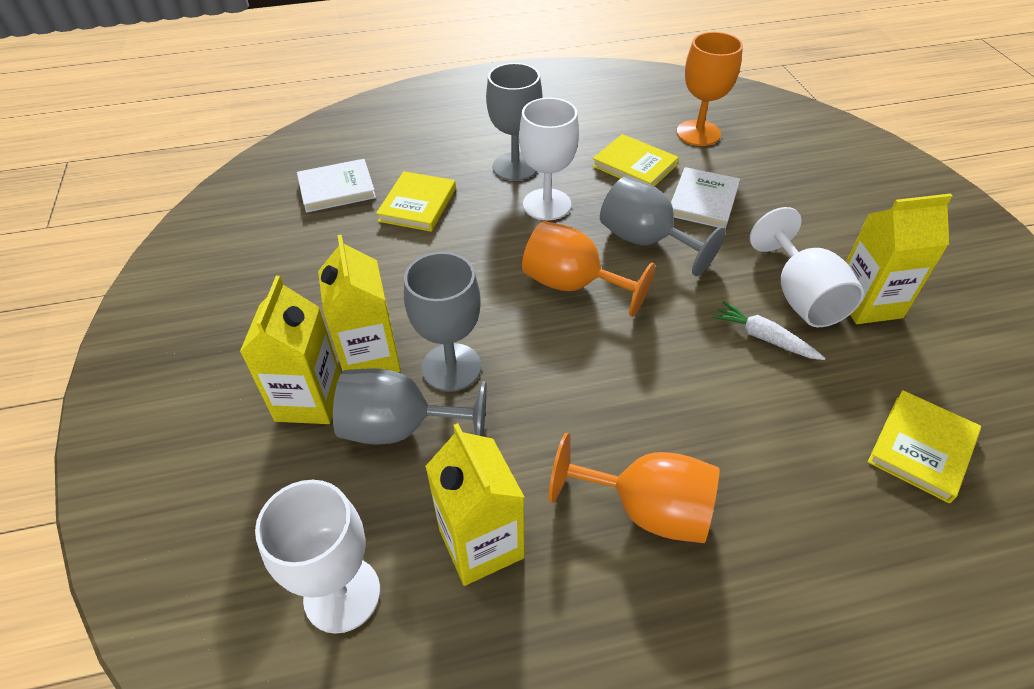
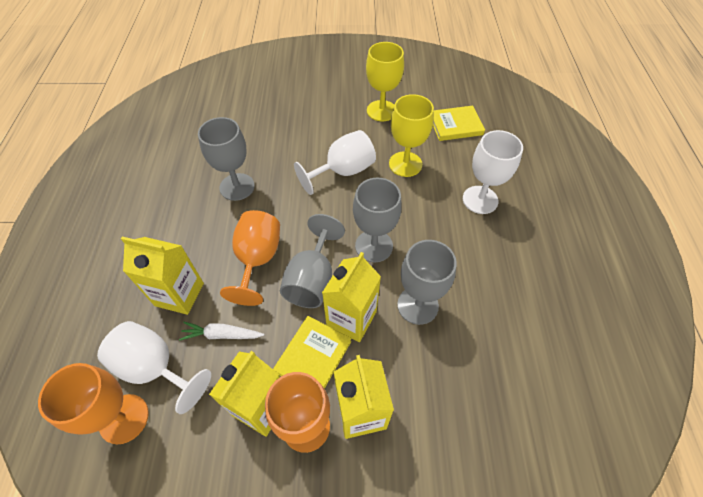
white book: [297,159,376,213] [671,167,740,229] = 2 -> none = 0
yellow book: [376,171,456,232] [592,134,679,187] [868,390,981,503] = 3 -> [273,316,351,389] [433,106,485,141] = 2
yellow goblet: none = 0 -> [366,42,404,121] [389,94,434,177] = 2

